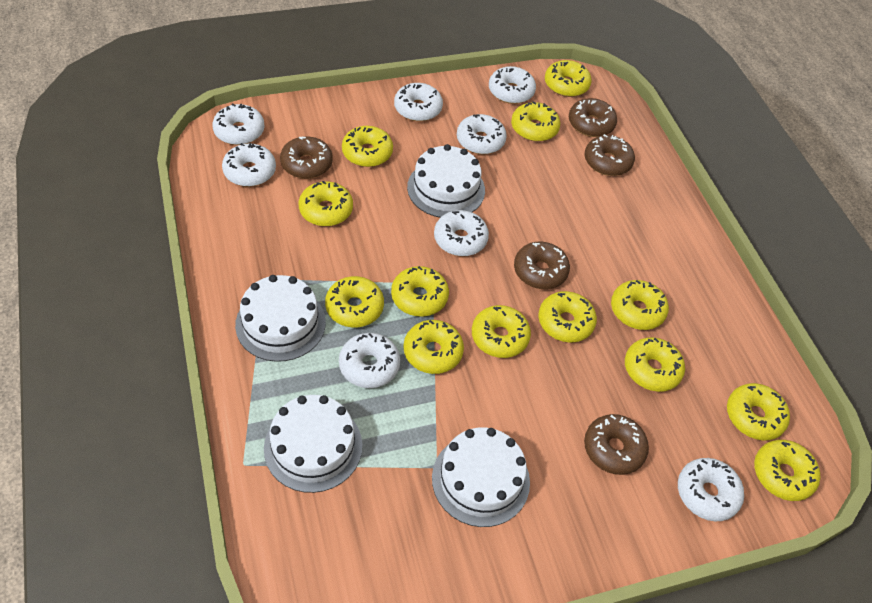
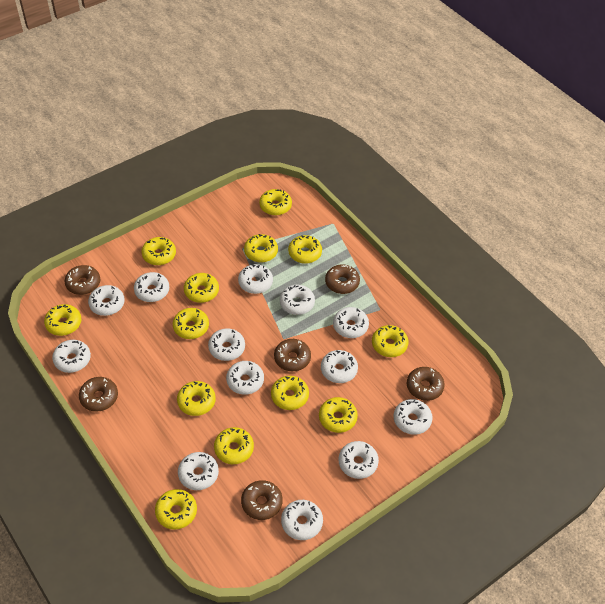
brown donut: [280,136,333,179] [514,242,570,289] [569,98,617,137] [584,134,635,176] [584,414,649,475] = 5 -> [65,265,100,295] [79,377,118,412] [241,480,283,520] [274,339,311,371] [325,265,360,294] [407,367,445,401] = 6
white cake: [235,275,326,362] [264,395,362,493] [407,144,485,218] [432,427,530,527] = 4 -> none = 0
white donut: [212,103,265,145] [222,143,276,187] [339,333,400,388] [394,83,443,121] [434,210,489,256] [457,114,507,154] [489,66,536,104] [678,458,744,521] = 8 -> [52,340,91,373] [88,285,125,316] [134,272,169,302] [178,452,219,490] [208,328,245,361] [226,361,264,395] [238,264,273,294] [280,285,315,315] [281,500,323,540] [321,350,358,383] [333,307,369,338] [338,441,379,479] [394,399,433,435] = 13

